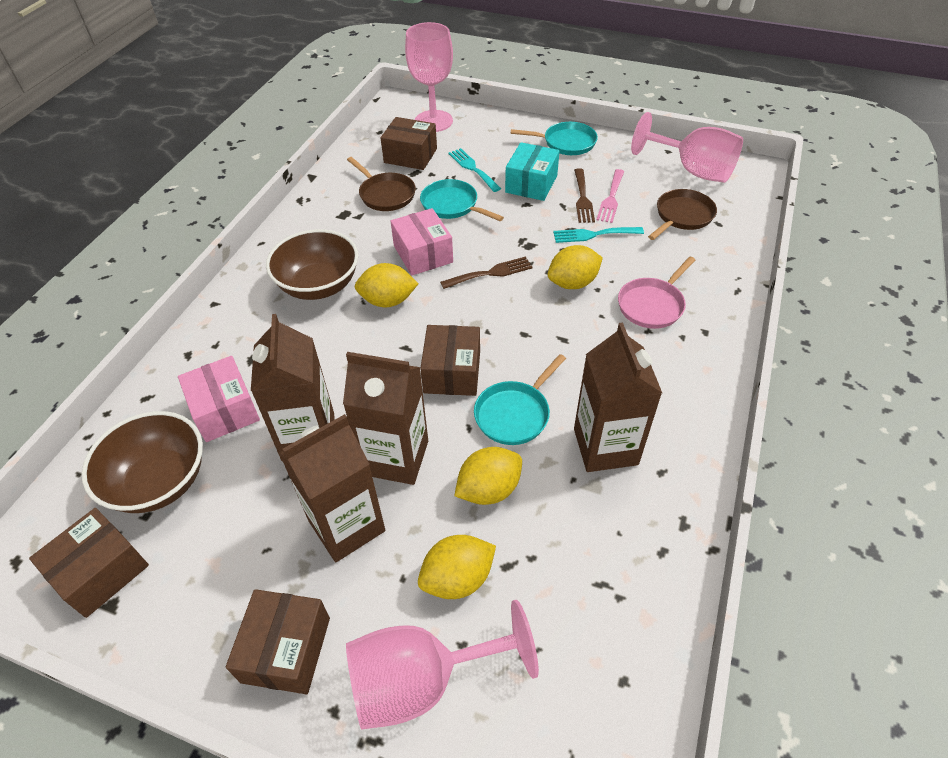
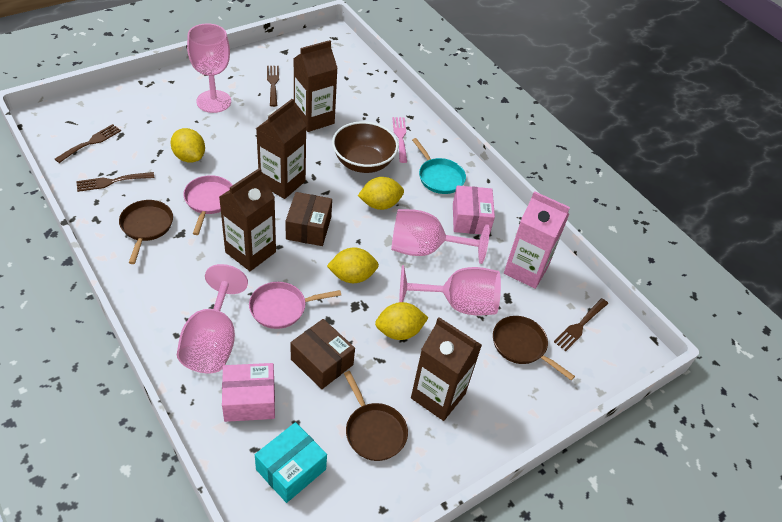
brown bowl: [82,411,203,513] [266,229,358,300] = 2 -> [332,121,399,173] = 1
brown box: [29,508,149,618] [226,589,330,694] [381,117,437,170] [420,325,480,396] = 4 -> [285,192,332,246] [291,319,355,389] = 2
brown fork: [440,256,532,289] [574,168,595,223] = 2 -> [55,124,121,163] [76,172,154,192] [267,66,279,107] [554,298,608,351] = 4
brown pan: [347,157,416,211] [648,189,717,240] = 2 -> [119,200,173,264] [344,371,408,461] [493,316,575,380] = 3
pink carton: none = 0 -> [504,191,570,289] = 1
pink goblet: [346,600,539,730] [405,22,453,132] [631,112,743,183] = 3 -> [177,264,248,373] [187,23,231,113] [391,209,489,264] [399,265,501,316] = 4
pink pan: [618,257,695,329] = 1 -> [183,175,233,235] [249,282,341,329] = 2
turquoise fork: [449,148,501,192] [553,227,644,243] = 2 -> none = 0
turquoise pan: [420,179,504,221] [474,354,566,445] [511,122,598,155] = 3 -> [412,138,466,194] = 1

